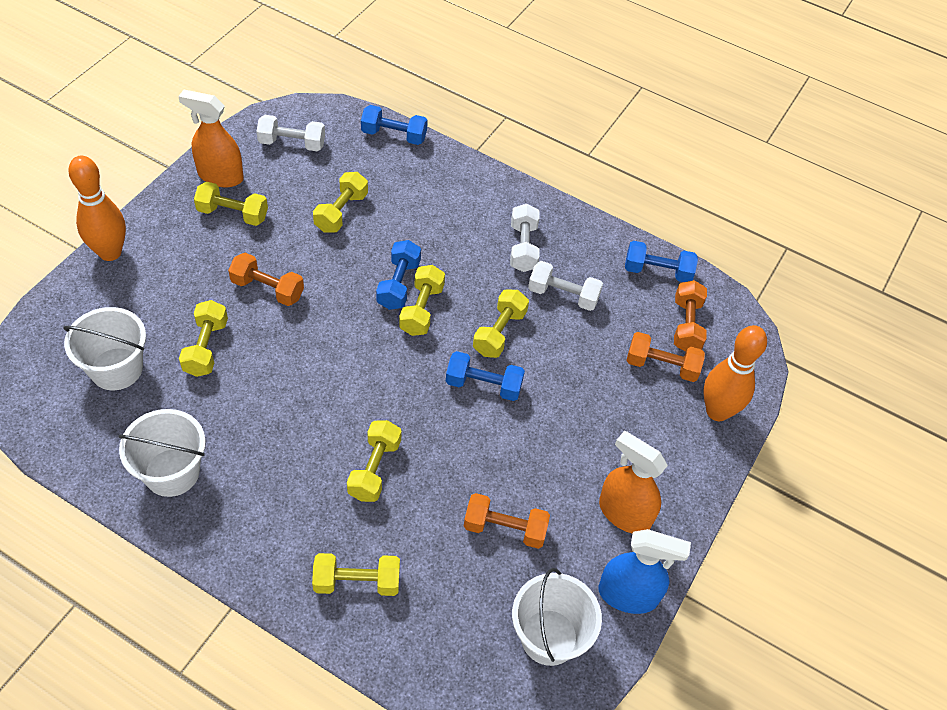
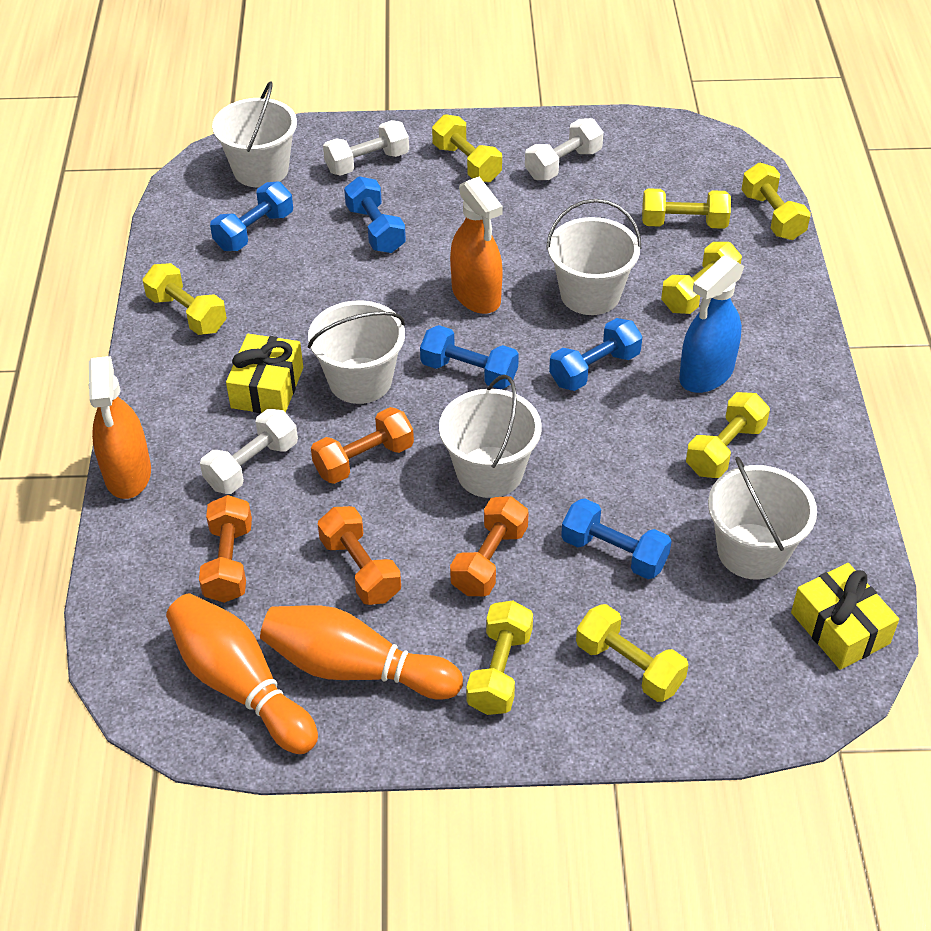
blue dumbbell: [361,105,428,145] [376,240,421,310] [446,351,525,401] [625,241,698,282] = 4 -> [210,181,293,251] [344,176,406,253] [420,325,519,389] [549,318,643,391] [561,498,672,579] = 5
white bucket: [63,307,146,390] [118,409,206,497] [512,568,602,666] = 3 -> [212,81,297,187] [308,300,405,404] [439,374,542,498] [546,199,642,315] [708,457,817,580] = 5
yellow dumbbell: [179,300,228,377] [194,182,268,226] [312,553,400,596] [313,172,368,233] [347,420,401,502] [399,265,445,336] [473,289,529,358] = 7 -> [143,263,227,335] [432,114,502,182] [466,601,533,715] [576,604,688,702] [642,188,731,229] [661,242,742,314] [686,392,770,478] [741,163,811,240] = 8
yellow gift: none = 0 -> [226,334,303,413] [791,563,899,670] = 2

